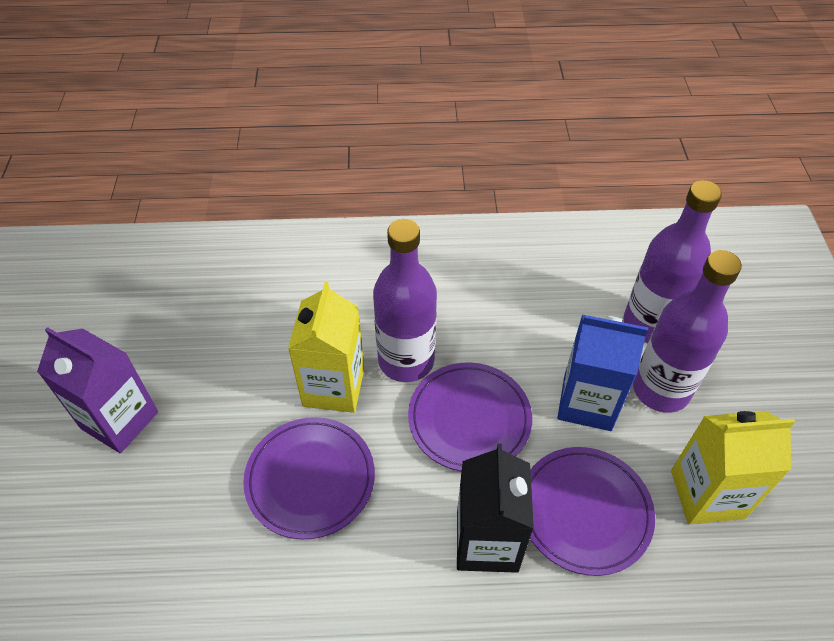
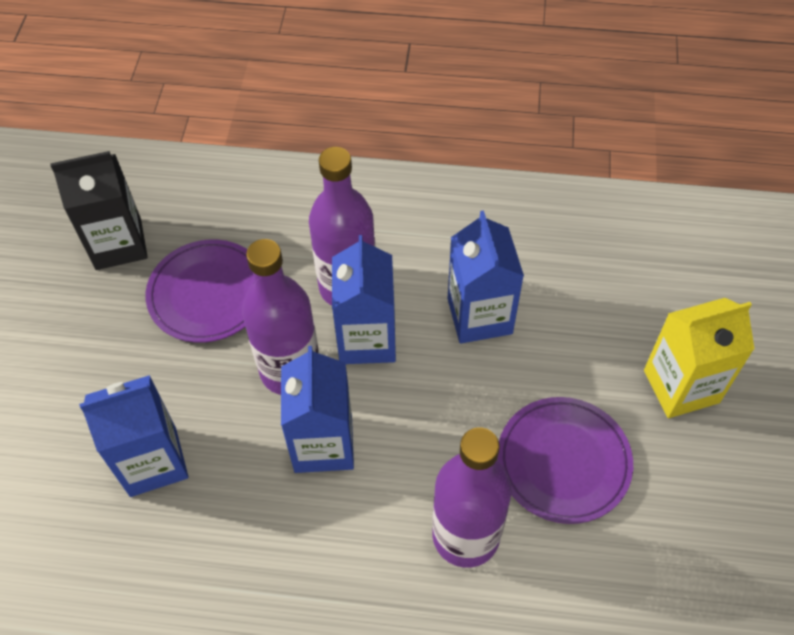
blue carton: [557,315,648,431] = 1 -> [79,375,188,497] [281,346,354,473] [332,235,396,364] [447,211,524,344] = 4
purple carton: [37,327,158,453] = 1 -> none = 0
purple plate: [243,417,375,539] [408,362,532,472] [530,447,655,576] = 3 -> [145,240,255,343] [497,397,633,524] = 2
yellow carton: [288,282,364,413] [671,411,795,524] = 2 -> [644,298,755,418] = 1

